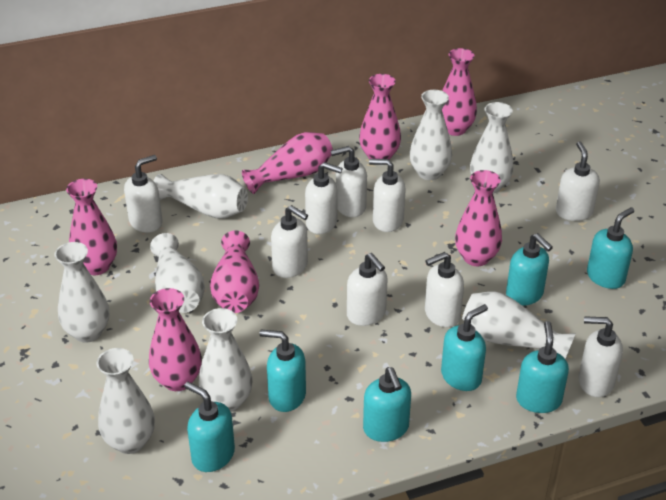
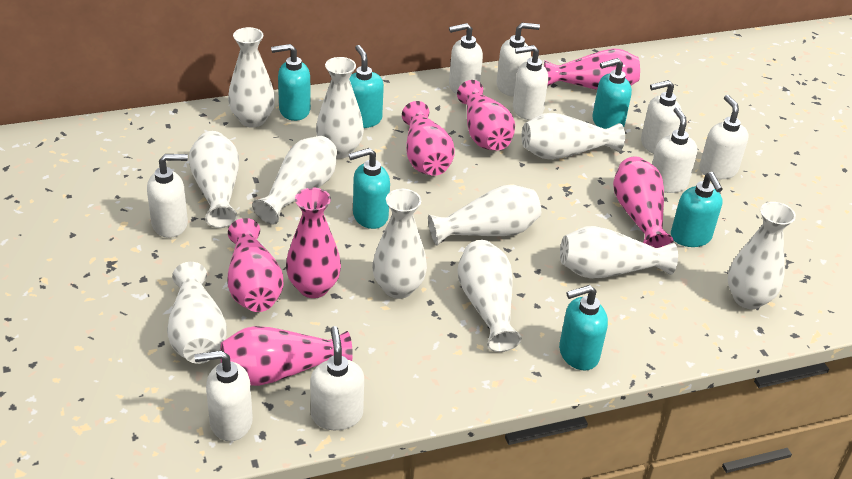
turquoise soap dispenser: [184,382,235,472] [259,330,306,412] [363,367,411,442] [441,304,488,391] [506,233,553,306] [516,321,569,413] [587,207,634,289] = 7 -> [271,44,311,121] [348,148,390,229] [349,45,384,128] [559,285,608,371] [592,58,632,129] [671,172,723,247] = 6
white vase: [54,242,109,343] [96,348,155,454] [150,233,205,313] [154,174,248,219] [199,308,252,412] [410,90,452,180] [462,291,576,359] [470,102,514,194] = 8 -> [167,262,227,364] [189,131,239,228] [228,27,275,128] [252,136,337,225] [316,57,364,159] [372,189,427,299] [428,184,541,246] [458,240,522,352] [521,113,625,160] [560,226,678,279] [728,202,796,309] = 11

